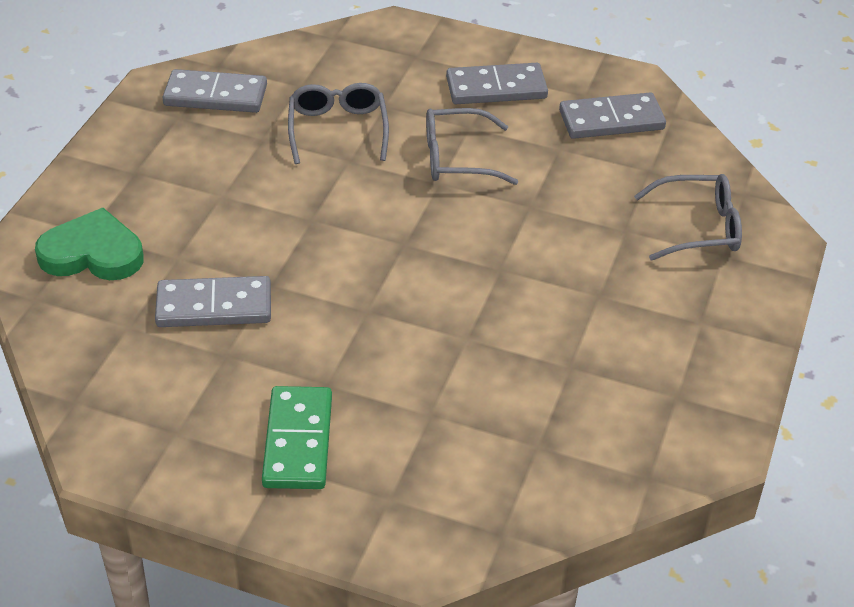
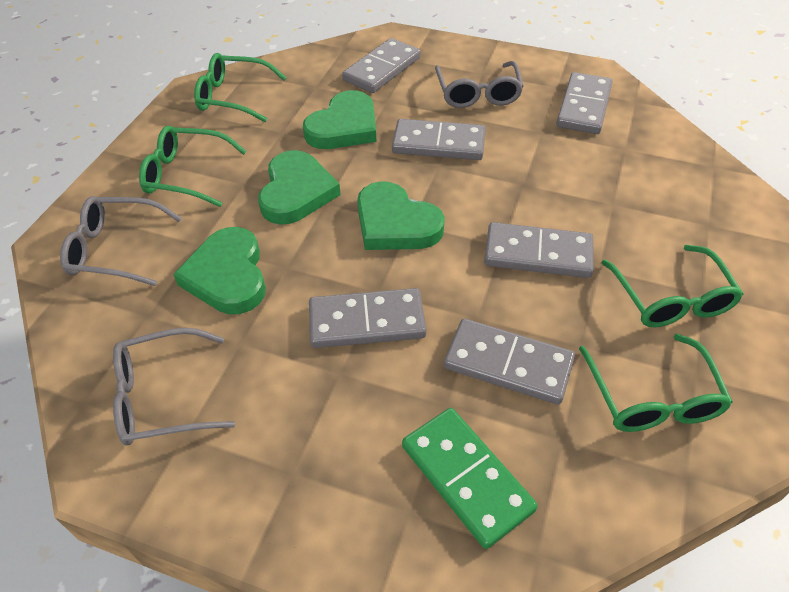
green glasses: none = 0 -> [139,126,247,207] [194,53,287,122] [579,334,733,432] [601,245,743,328] = 4
green heart: [35,208,144,280] = 1 -> [173,227,266,315] [258,150,341,225] [303,90,376,149] [357,181,445,250] = 4
grey domino: [155,276,271,327] [162,69,267,113] [446,63,548,104] [559,92,666,139] = 4 -> [309,288,426,348] [342,38,421,93] [392,119,486,160] [444,319,575,405] [484,222,594,278] [556,72,613,134] = 6

